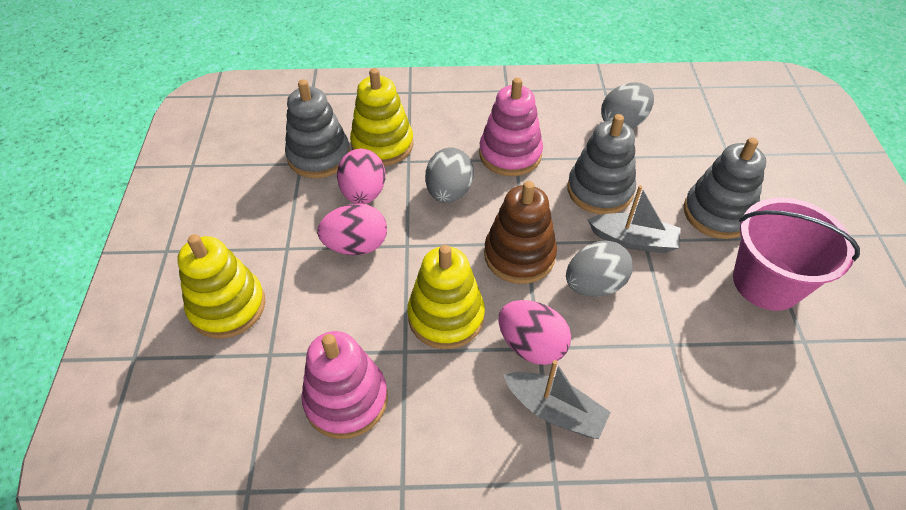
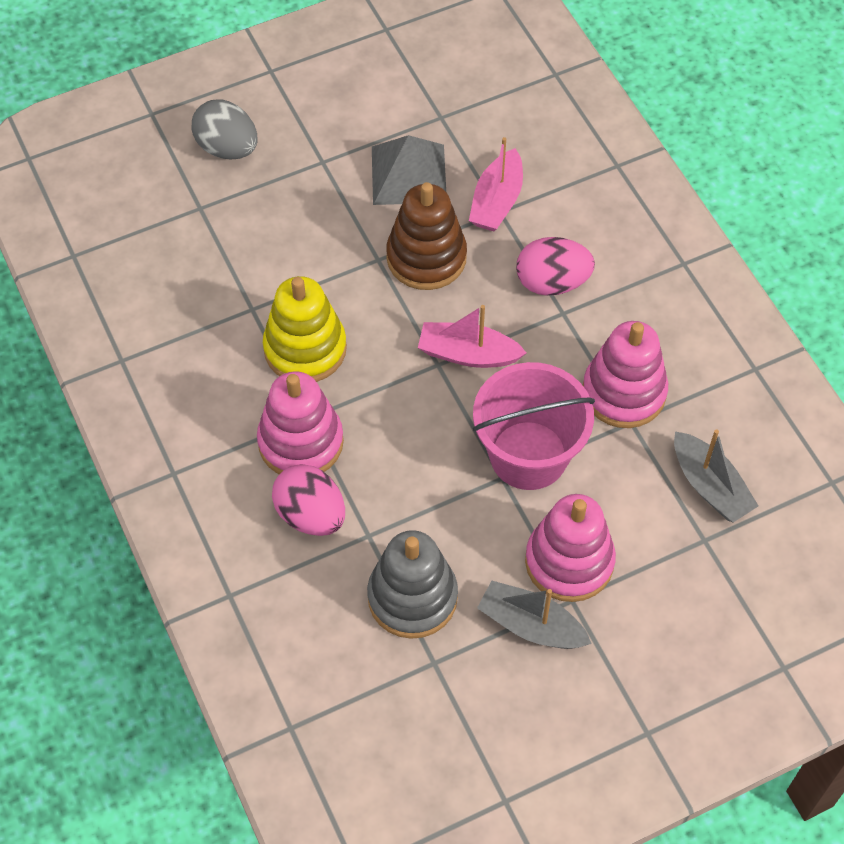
grey egg: [425,148,474,203] [566,240,633,297] [601,82,654,129] = 3 -> [192,99,258,159] = 1
grey pyramid: none = 0 -> [372,135,446,205] = 1
grey stacking toy: [285,79,350,178] [567,114,636,214] [684,137,766,239] = 3 -> [367,530,458,639] = 1
pink boat: none = 0 -> [418,305,526,368] [469,137,523,231] = 2
pink egg: [317,203,387,255] [337,149,385,204] [499,300,571,365] = 3 -> [272,464,345,536] [516,237,595,296] = 2
pink stacking toy: [301,331,388,439] [479,78,543,176] = 2 -> [257,371,344,474] [525,494,616,602] [583,321,668,428] = 3
yellow stacking toy: [177,234,265,339] [350,68,414,166] [407,245,485,349] = 3 -> [263,276,347,382] = 1

